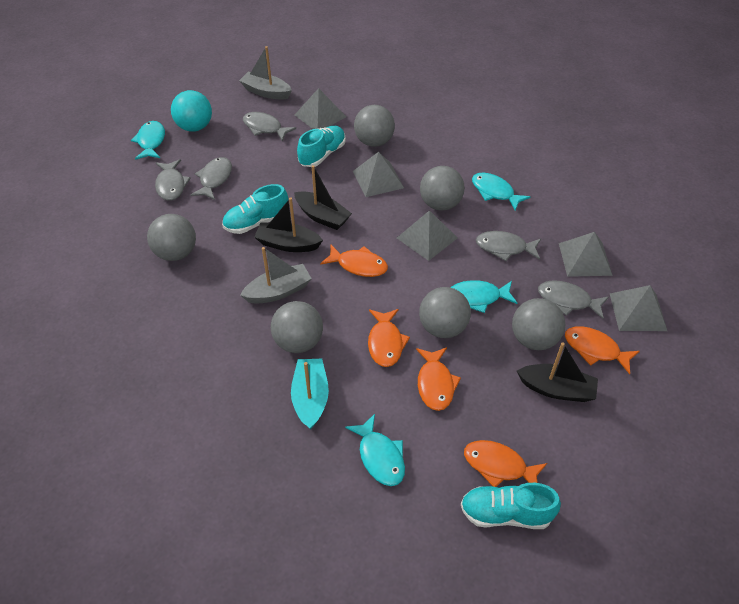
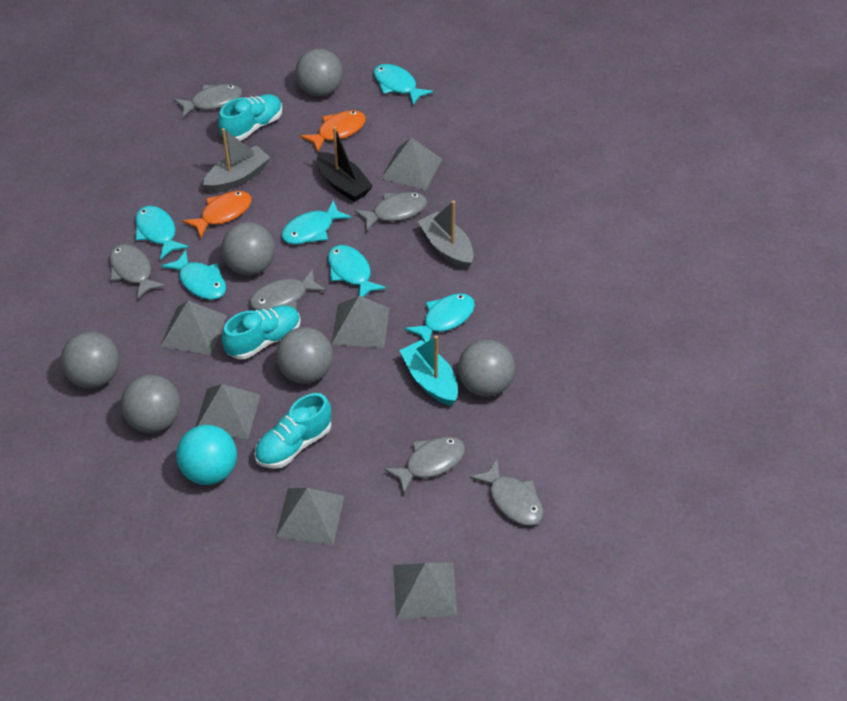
black boat: [254,197,323,252] [294,165,352,230] [517,342,598,402] = 3 -> [317,126,373,202] = 1
grey fish: [155,159,191,201] [191,157,232,200] [243,112,296,141] [476,231,541,261] [538,280,609,319] = 5 -> [110,244,166,300] [174,84,242,118] [249,269,326,310] [354,192,427,231] [384,437,465,494] [470,459,544,526] = 6
grey pyramid: [295,88,346,129] [353,152,404,197] [397,210,457,261] [559,232,613,277] [610,285,667,331] = 5 -> [160,301,227,355] [195,384,260,439] [275,488,344,545] [331,296,390,348] [381,138,442,190] [393,562,458,619] = 6
orange fish: [320,245,388,277] [368,309,410,367] [416,347,461,411] [464,440,547,487] [565,326,640,374] = 5 -> [182,191,252,238] [300,110,366,152] = 2
turquoise fish: [131,121,165,160] [345,414,405,486] [450,280,517,313] [472,173,530,211] = 4 -> [135,206,189,260] [161,250,226,300] [281,200,352,245] [328,245,386,297] [374,64,433,105] [405,293,475,343] = 6

